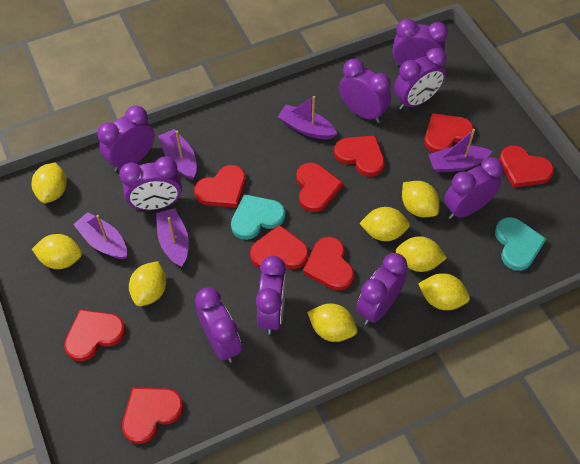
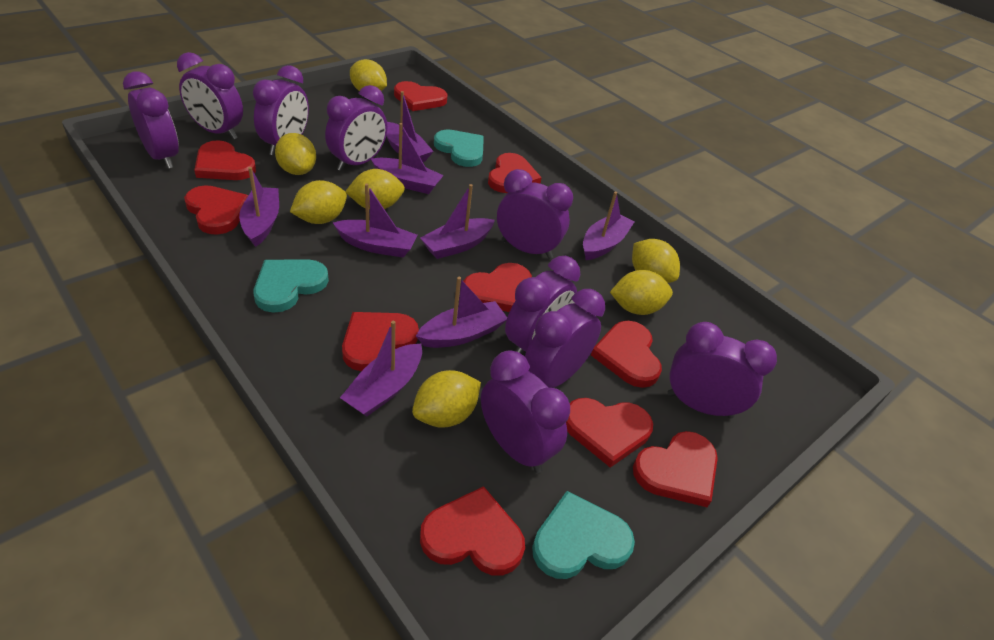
purple boat: [73,212,127,259] [156,208,189,267] [158,129,197,180] [278,96,337,140] [428,129,492,173] = 5 -> [239,167,279,247] [333,184,418,257] [340,321,422,417] [371,123,444,194] [386,91,434,162] [416,277,507,348] [420,184,495,259] [583,192,634,260] = 8
red heart: [64,309,125,361] [122,388,183,444] [194,165,246,208] [250,225,309,269] [296,162,343,212] [303,237,354,291] [334,135,385,177] [424,113,474,152] [499,145,554,188] = 9 -> [184,185,248,235] [194,140,256,180] [342,312,419,371] [394,81,448,111] [420,486,525,576] [463,263,532,312] [488,153,542,193] [566,398,653,468] [591,321,662,388] [633,431,718,507] = 10
turquoise heart: [231,194,285,240] [495,217,546,271] = 2 -> [253,259,329,313] [434,129,484,167] [532,491,635,579] = 3
yellow lemon: [32,162,67,203] [32,234,82,269] [129,261,166,306] [307,304,357,342] [359,207,410,241] [395,236,447,272] [402,181,439,217] [418,273,470,310] = 8 -> [275,133,316,175] [290,180,347,224] [345,169,405,210] [350,59,387,91] [412,370,481,428] [610,270,673,315] [632,239,680,283] = 7

